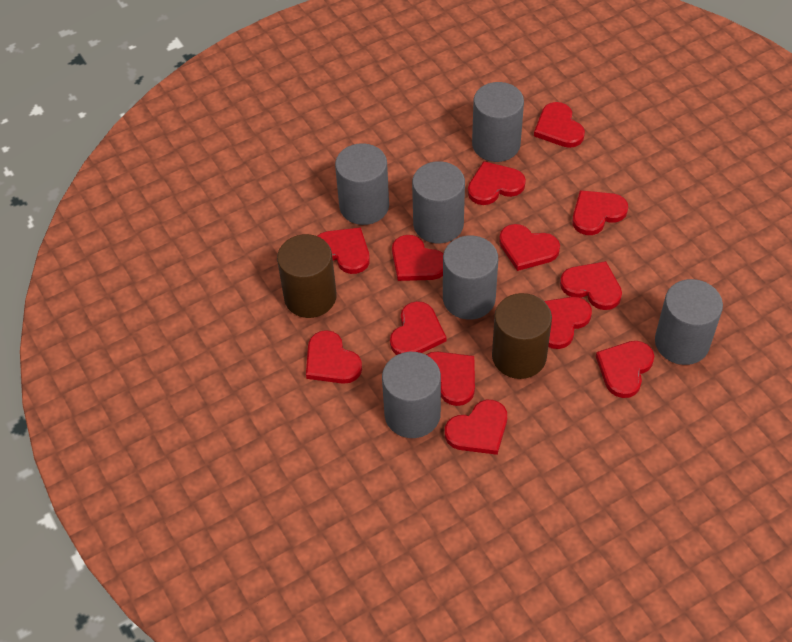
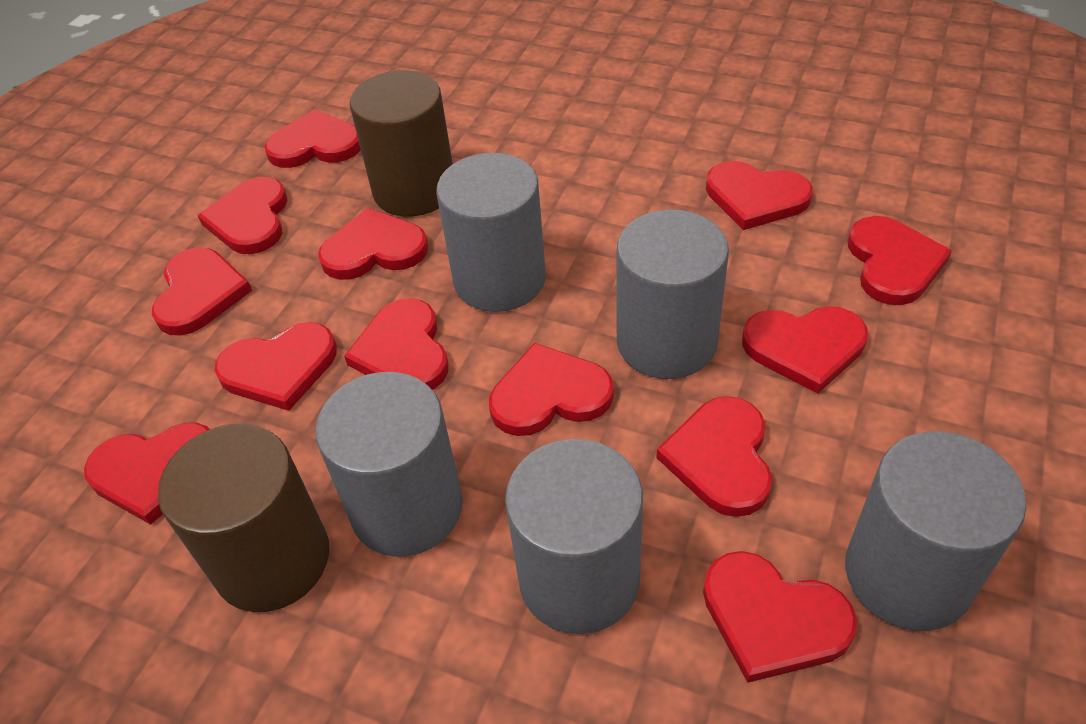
grey cylinder: [335,143,389,225] [382,352,441,438] [412,161,465,243] [443,235,498,320] [472,82,524,162] [655,279,723,365] = 6 -> [315,372,463,557] [436,153,546,312] [505,439,643,634] [617,210,729,379] [845,431,1026,631] = 5

